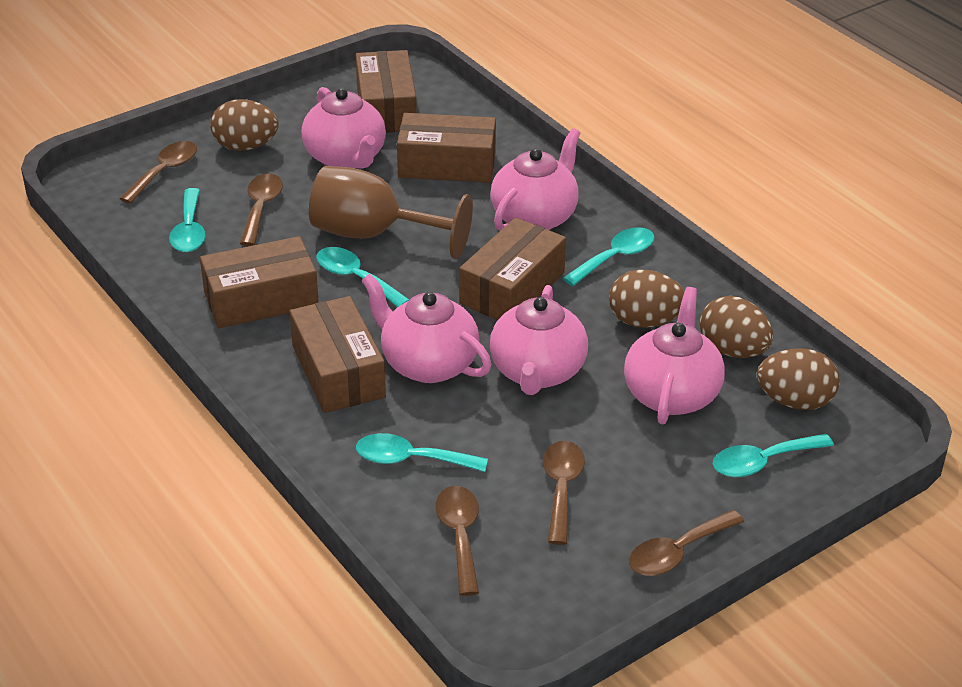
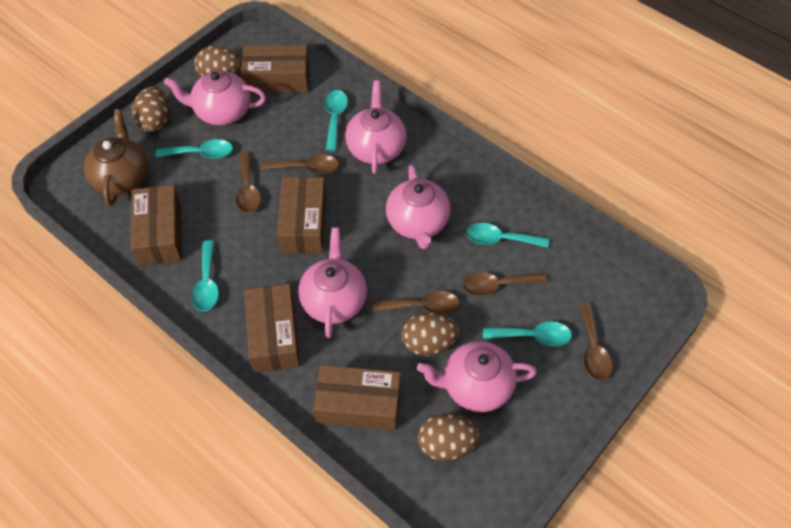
brown goblet: [309,166,473,259] = 1 -> none = 0
brown teapot: none = 0 -> [84,109,148,206] = 1

